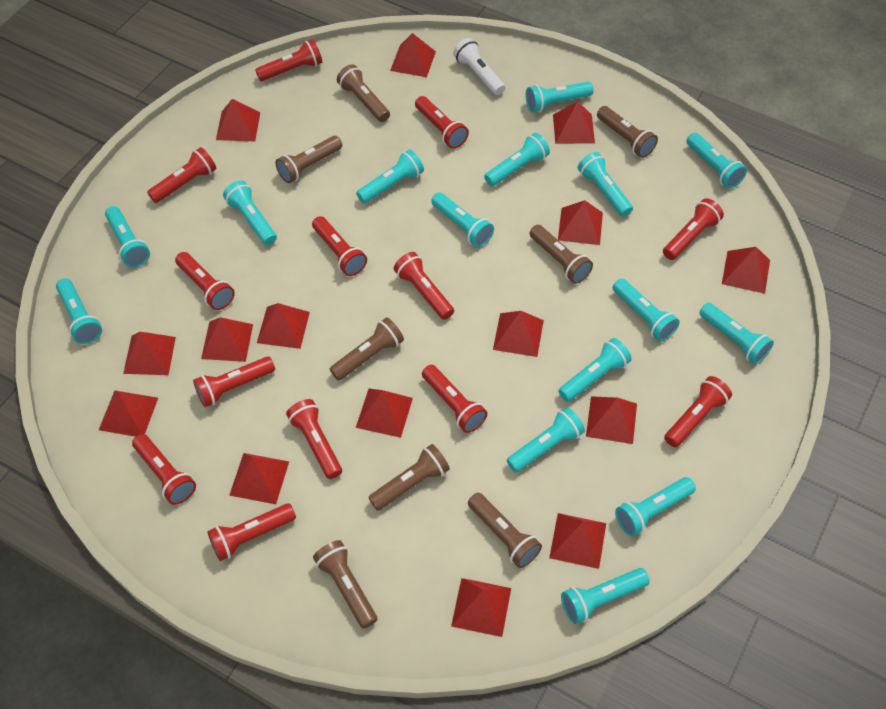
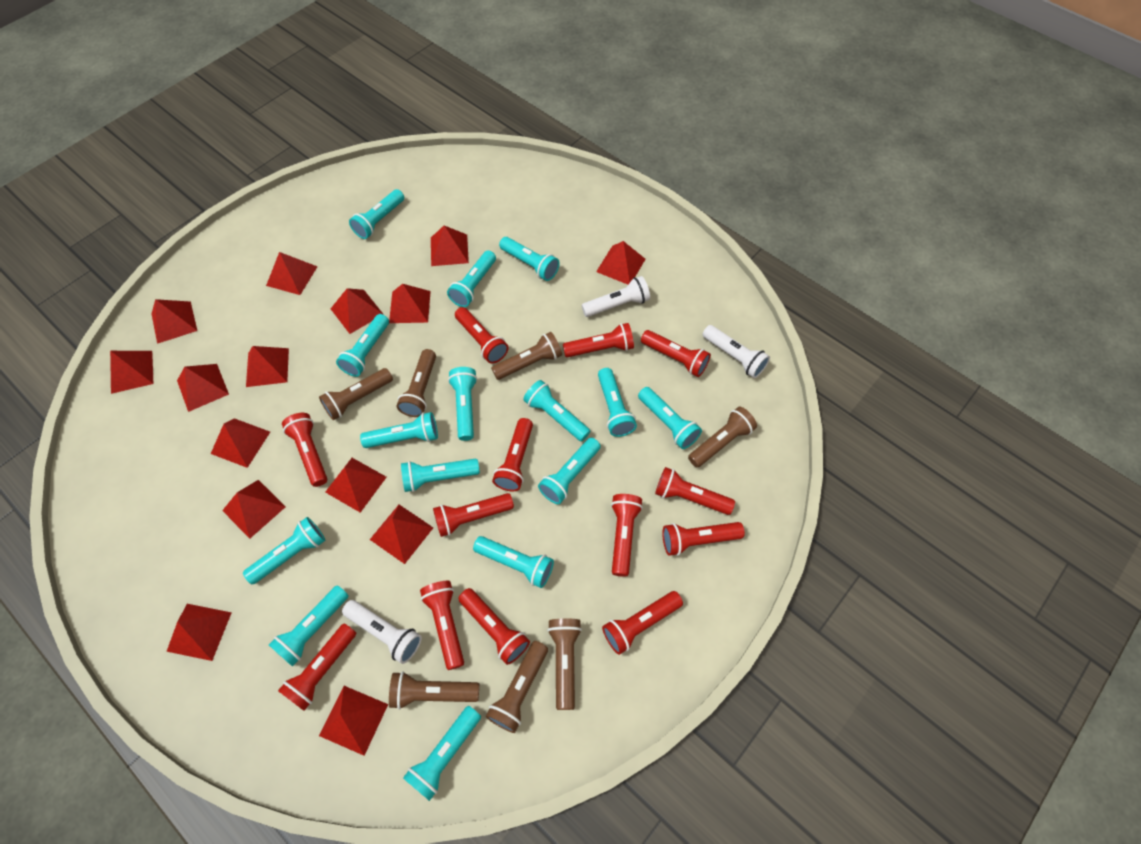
brown flashlight: [275,136,342,183] [313,540,377,629] [330,317,404,381] [337,64,390,122] [368,444,450,511] [468,493,542,568] [530,225,593,284] [597,106,658,158] = 8 -> [319,368,393,420] [389,671,479,710] [397,349,436,417] [486,641,548,733] [491,332,562,380] [547,619,582,710] [688,407,757,467] = 7
white flashlight: [453,38,505,95] = 1 -> [342,600,422,664] [582,276,650,317] [702,325,770,378] = 3

